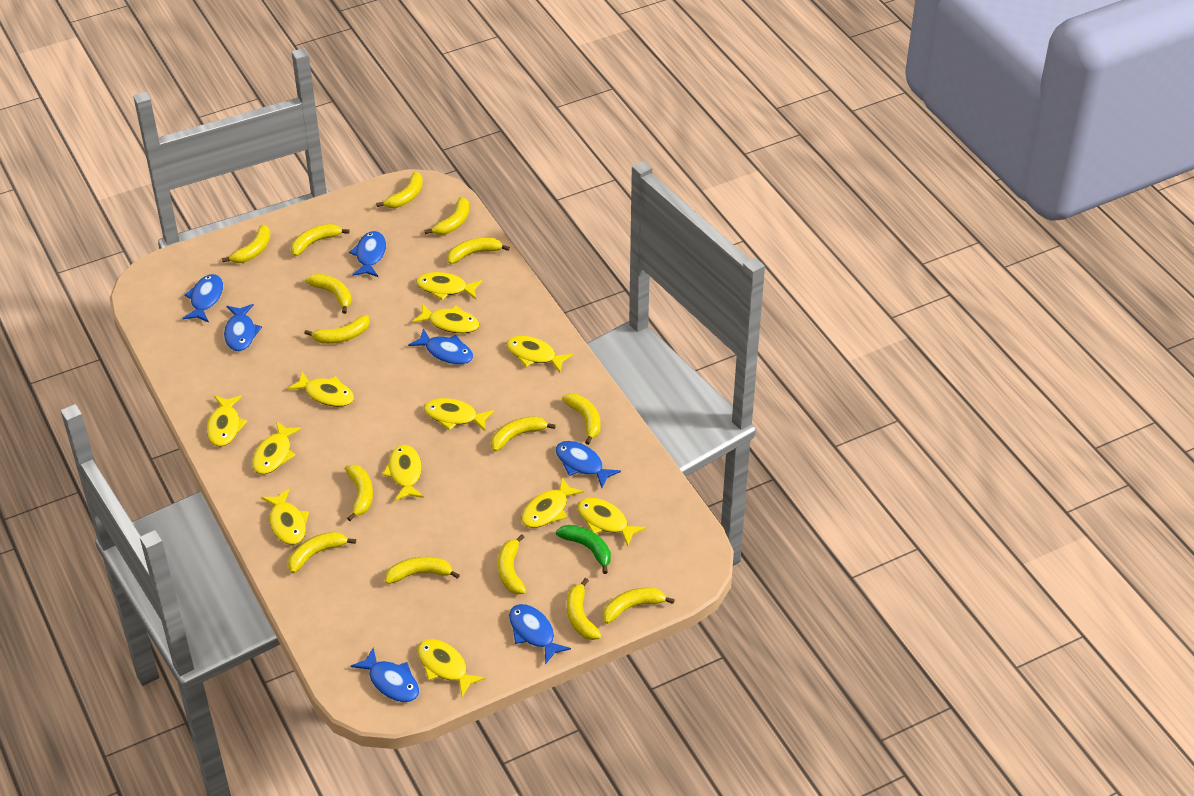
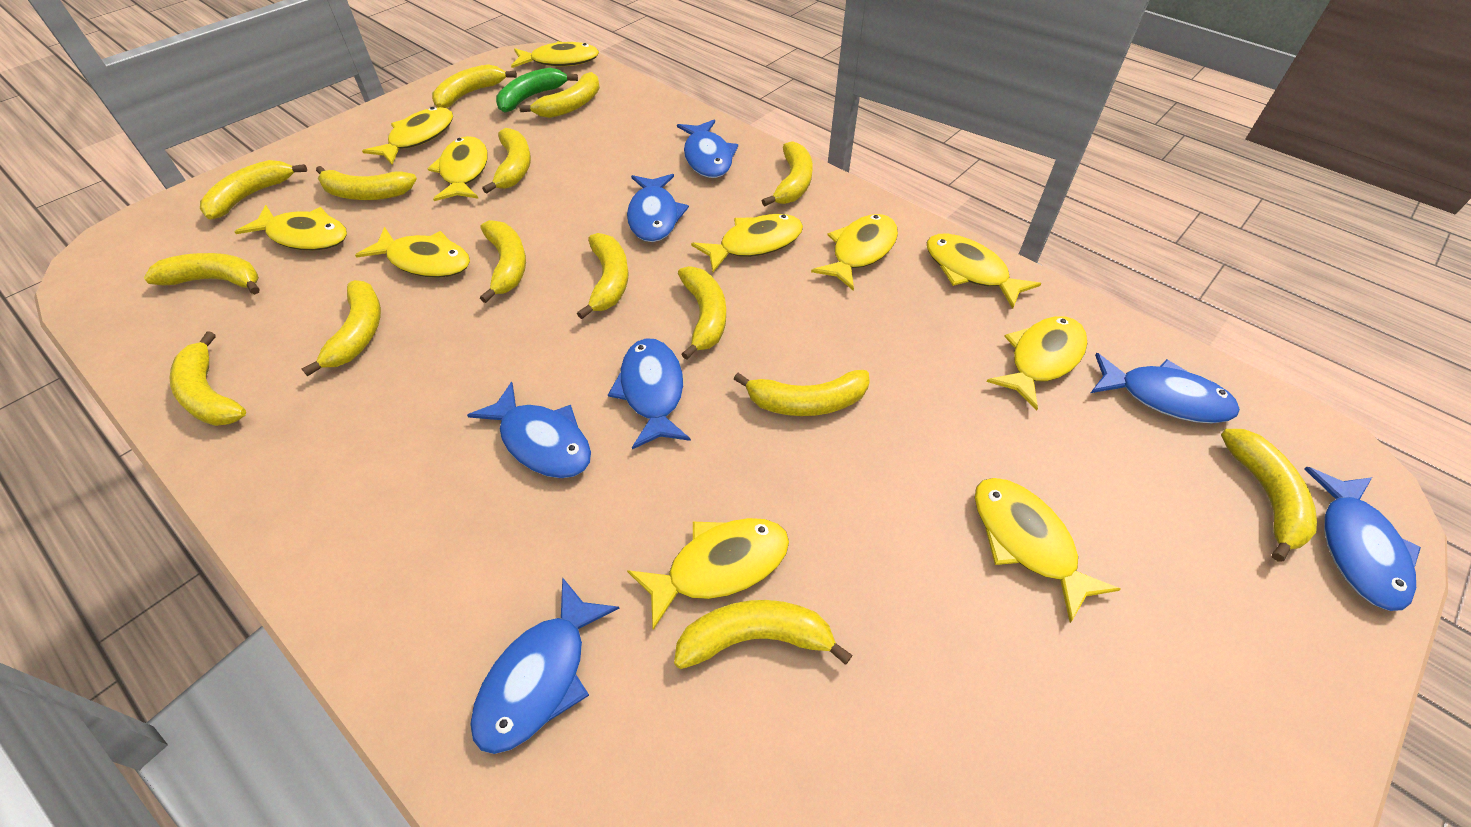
yellow fish: [207,395,247,447] [252,421,302,474] [261,489,309,545] [287,371,354,407] [382,445,424,501] [412,304,479,333] [416,272,483,300] [418,639,485,697] [424,398,494,431] [507,336,573,372] [521,478,584,528] [578,498,646,546] = 12 -> [235,205,347,250] [355,227,470,278] [362,107,453,165] [428,136,488,201] [511,41,599,68] [627,518,789,630] [691,214,803,272] [811,214,898,291] [927,234,1042,309] [975,478,1121,623] [987,316,1087,410] = 11

